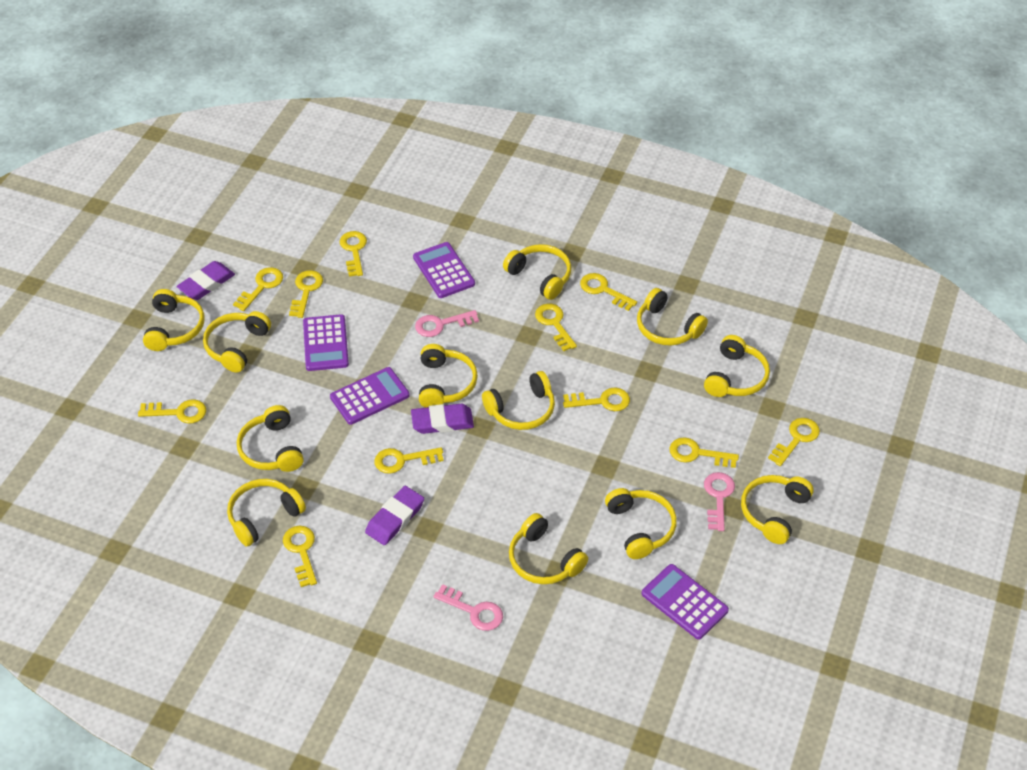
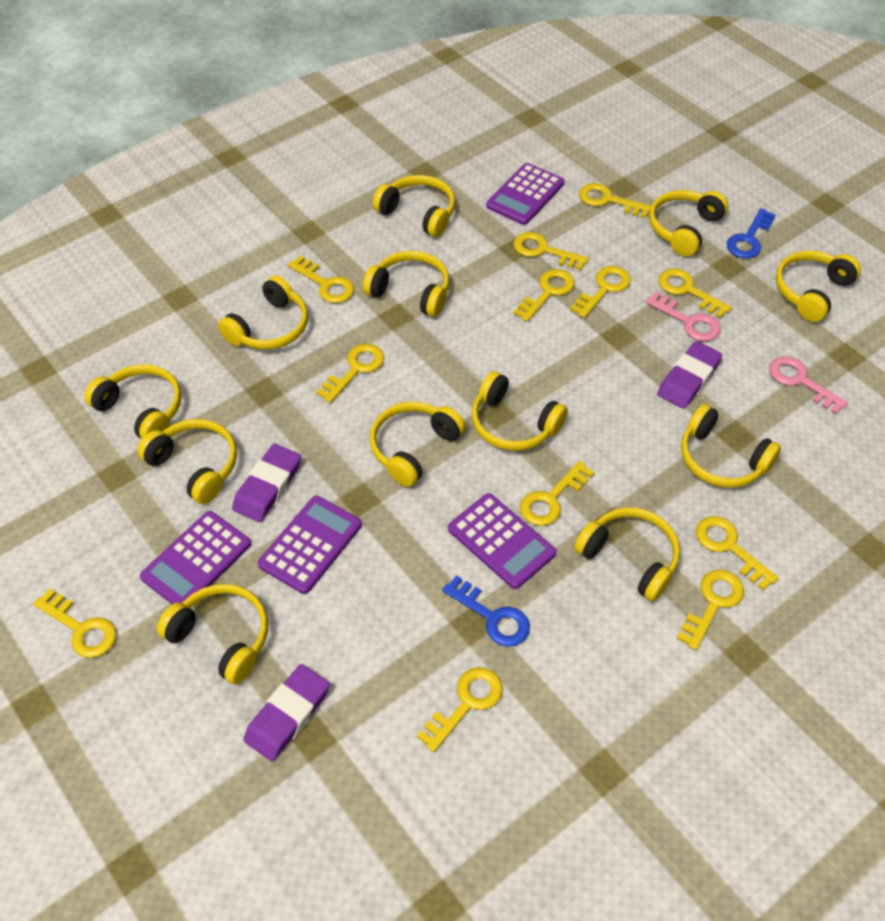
blue key: none = 0 -> [442,575,530,647] [727,208,776,258] = 2
pink key: [415,310,479,337] [433,584,503,631] [704,472,735,531] = 3 -> [645,291,721,341] [769,356,848,414] = 2
yellow key: [138,399,206,424] [233,267,283,311] [283,526,317,587] [289,270,323,318] [339,231,367,277] [374,447,444,474] [535,304,577,351] [563,388,630,411] [580,273,637,311] [669,437,739,468] [768,418,820,466] = 11 -> [33,589,117,658] [288,255,354,303] [316,344,384,403] [417,667,503,753] [513,232,589,270] [513,269,575,322] [520,461,594,526] [570,266,631,318] [579,183,651,218] [659,269,732,318] [677,570,744,650] [696,516,779,590] = 12

